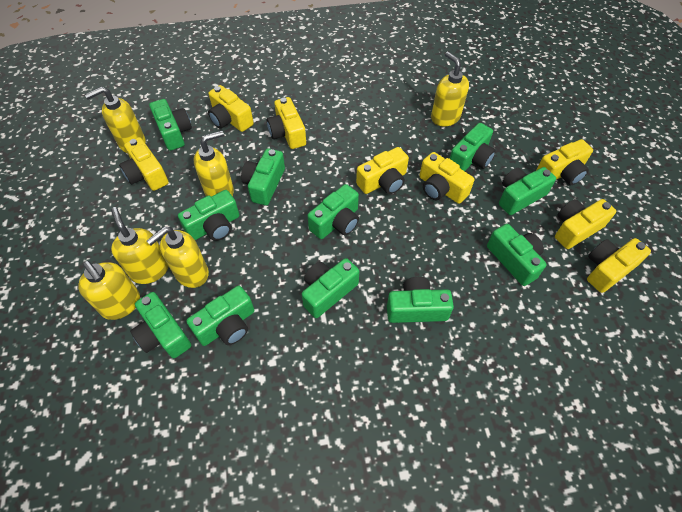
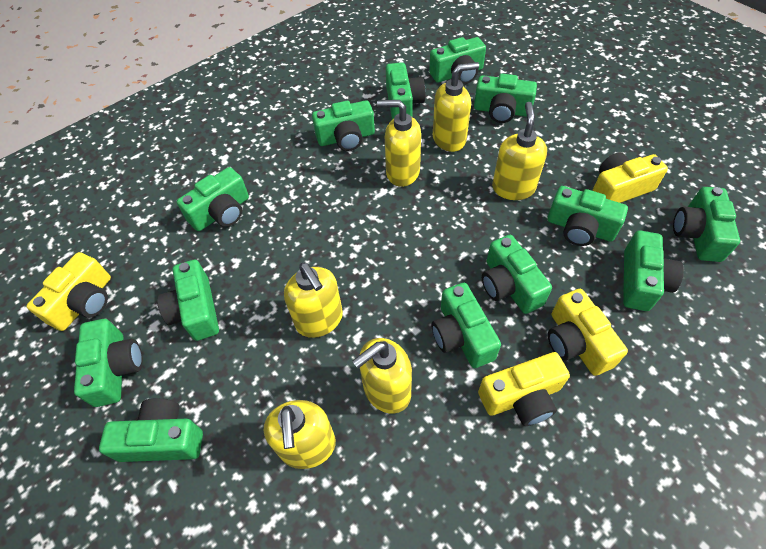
green camera: [130,292,191,358] [149,99,192,151] [178,190,239,241] [186,286,254,346] [241,148,285,205] [302,258,360,318] [307,184,359,239] [387,277,454,323] [450,123,496,171] [487,224,547,286] [499,167,556,215] = 11 -> [74,319,143,407] [99,398,203,462] [157,260,219,341] [177,167,249,231] [312,100,375,151] [386,62,426,119] [429,37,486,84] [431,283,501,368] [474,74,537,123] [482,235,552,314] [547,186,628,246] [623,230,684,311] [673,187,740,262] = 13
yellow camera: [119,137,169,191] [208,85,254,132] [267,97,306,149] [356,147,409,194] [419,152,474,204] [536,139,593,185] [555,199,616,249] [587,238,651,293] = 8 -> [27,252,111,331] [478,352,570,426] [548,289,628,376] [592,152,668,203] = 4

